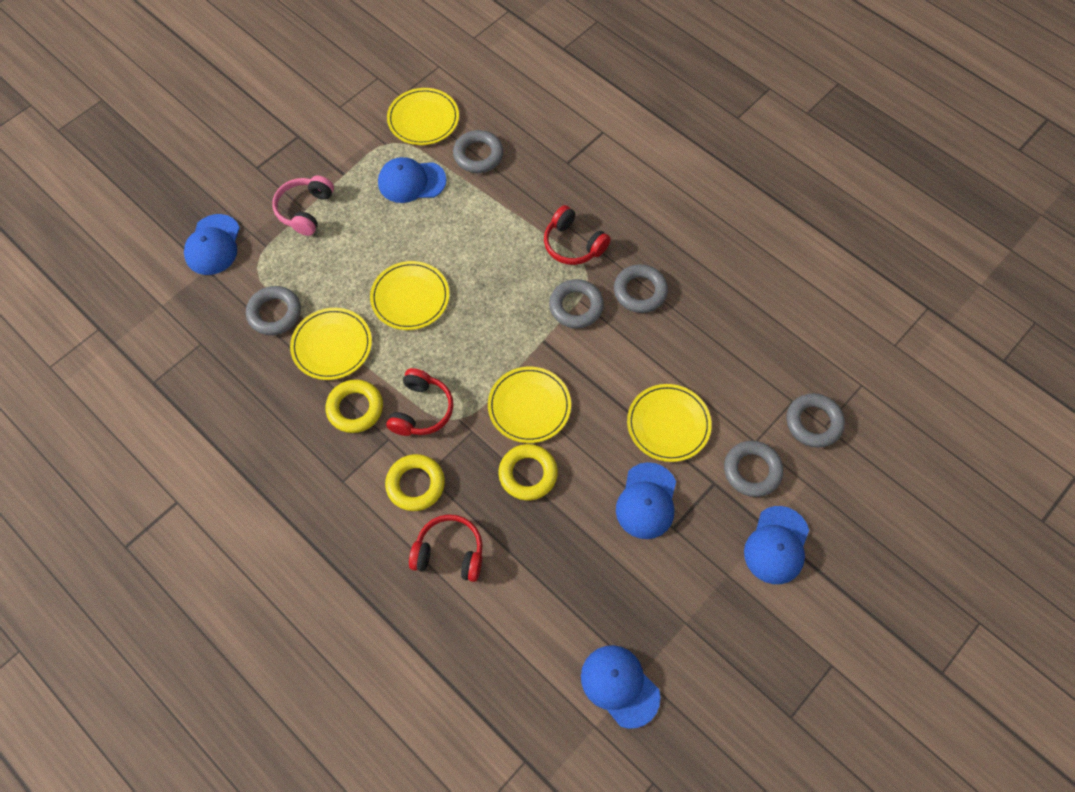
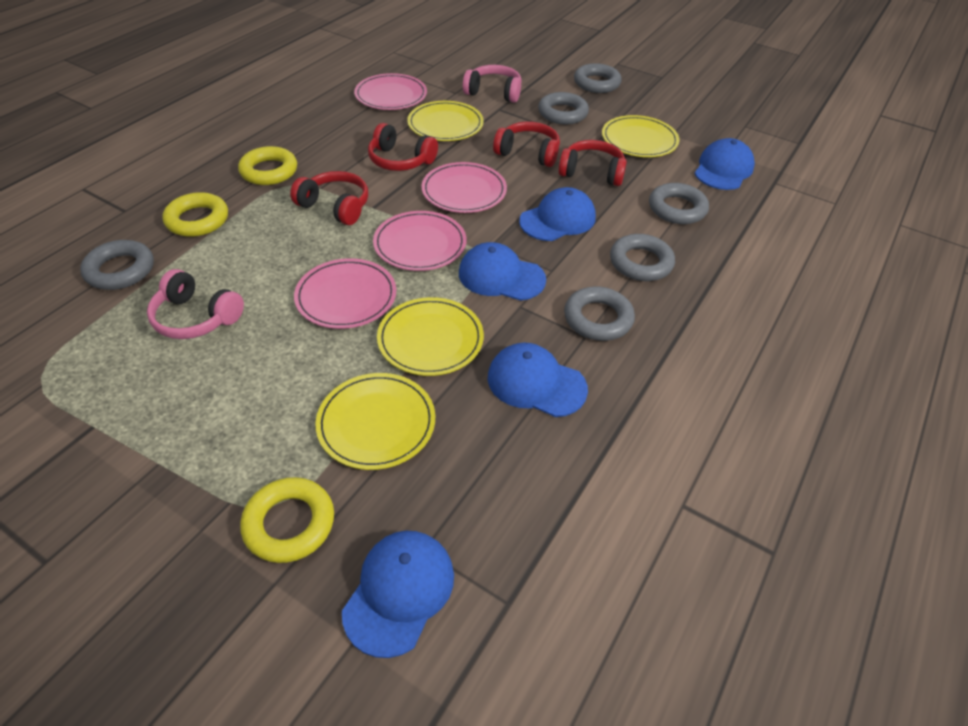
pink headphones: [272,176,334,236] = 1 -> [147,269,244,339] [463,65,522,103] = 2
pink plate: none = 0 -> [294,258,396,329] [354,73,427,110] [373,211,466,271] [421,162,507,213] = 4
red headphones: [386,368,454,436] [409,514,483,582] [544,205,611,265] = 3 -> [290,171,368,225] [368,123,438,171] [493,121,560,167] [558,140,627,186] = 4
yellow plate: [290,308,372,380] [370,261,449,330] [387,88,459,145] [488,367,571,443] [627,384,712,462] = 5 -> [316,373,435,470] [377,297,484,376] [407,101,484,141] [602,115,679,157] = 4

